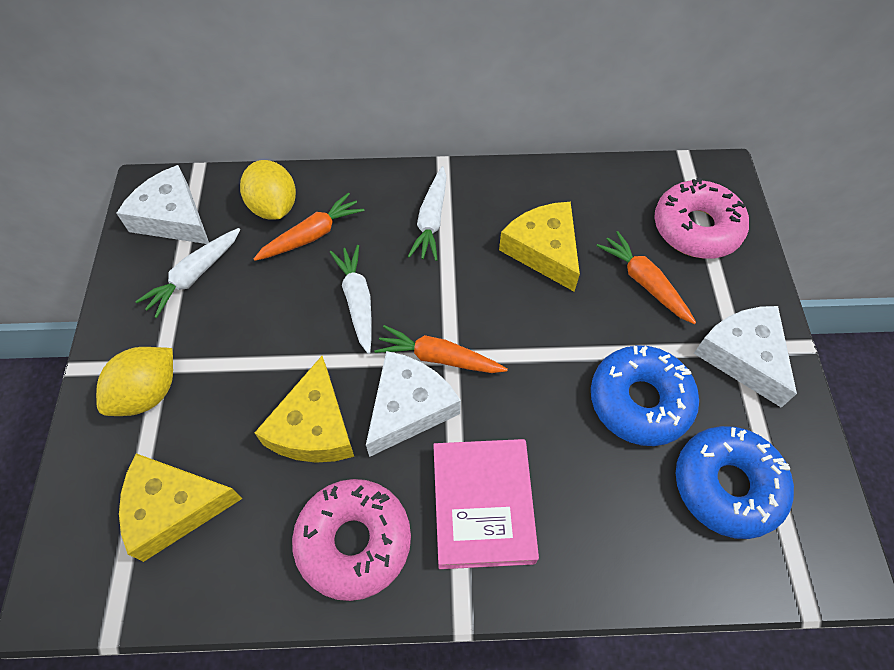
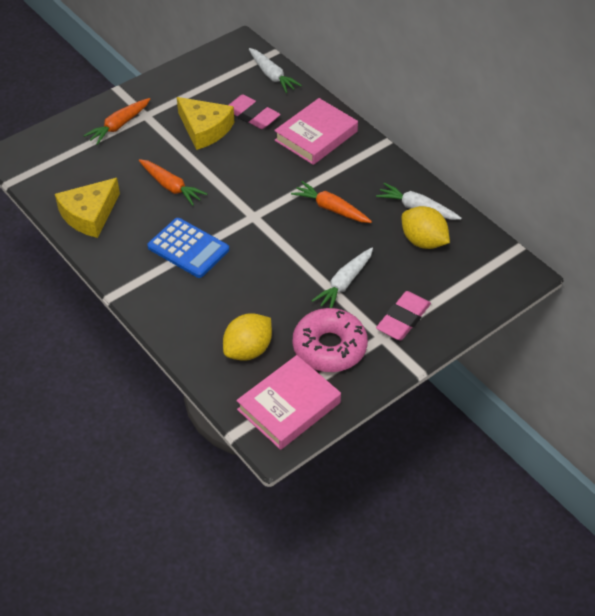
blue calculator: none = 0 -> [147,218,229,278] = 1
blue donut: [591,345,699,446] [676,426,794,539] = 2 -> none = 0
pink book: [433,439,539,569] = 1 -> [236,355,341,450] [274,98,358,165] = 2
pink donut: [292,479,411,601] [654,178,749,259] = 2 -> [293,308,368,372] = 1
pink eraser: none = 0 -> [229,94,280,129] [376,291,431,341] = 2
white cheese: [116,165,209,244] [366,351,461,457] [694,306,797,408] = 3 -> none = 0
yellow cheese: [119,453,242,562] [255,356,354,463] [499,202,580,292] = 3 -> [55,178,120,238] [177,97,234,150] = 2

